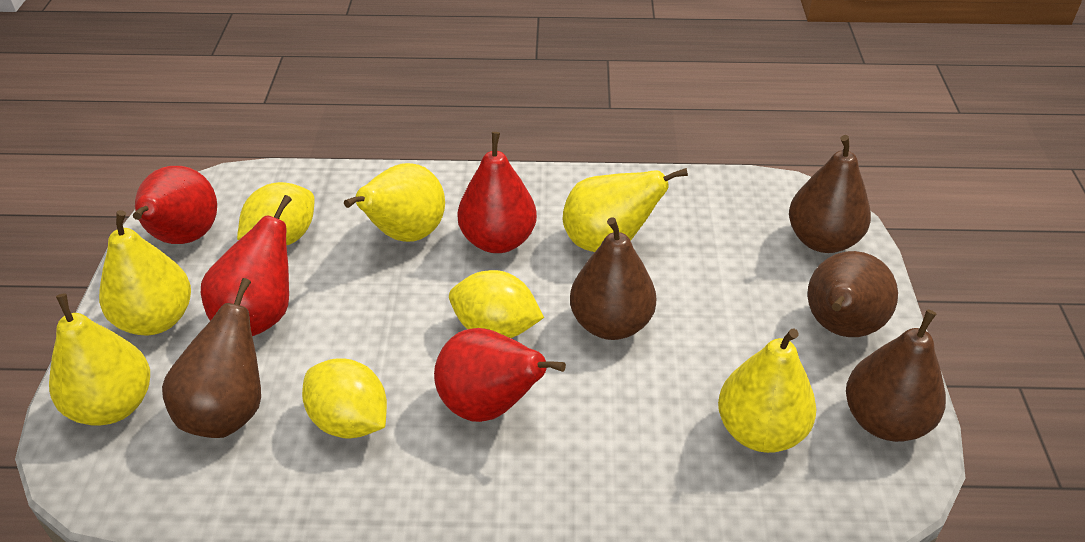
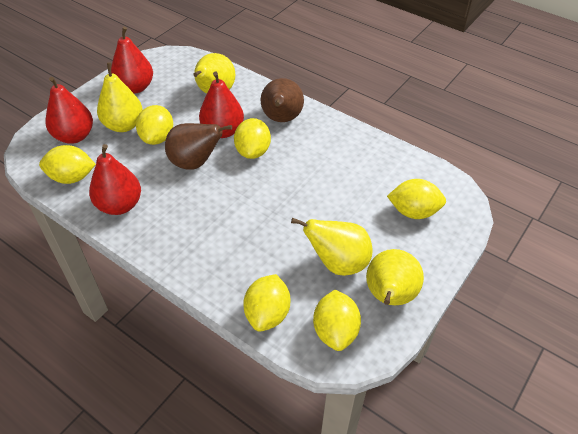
brown pear: [162,278,261,438] [570,217,656,340] [789,135,871,253] [807,251,898,337] [846,309,946,442] = 5 -> [165,123,232,170] [261,78,304,122] = 2
yellow lemon: [237,182,315,245] [302,358,387,439] [449,270,544,338] = 3 -> [39,145,96,184] [136,105,173,145] [234,118,271,159] [243,274,290,332] [313,290,361,351] [387,179,446,219] = 6
yellow pear: [49,293,150,426] [99,210,191,335] [344,163,445,242] [563,168,688,252] [718,329,816,453] = 5 -> [97,62,143,132] [193,53,235,94] [291,218,373,276] [366,249,424,305] = 4

